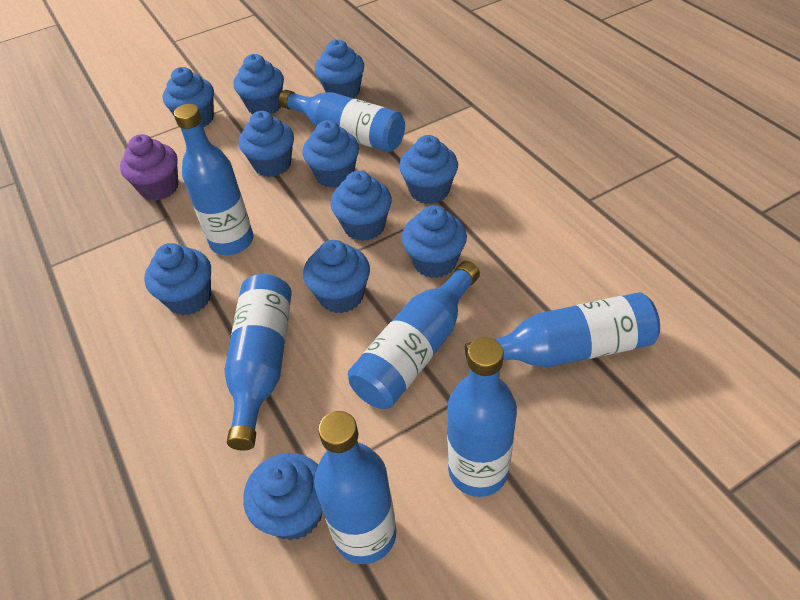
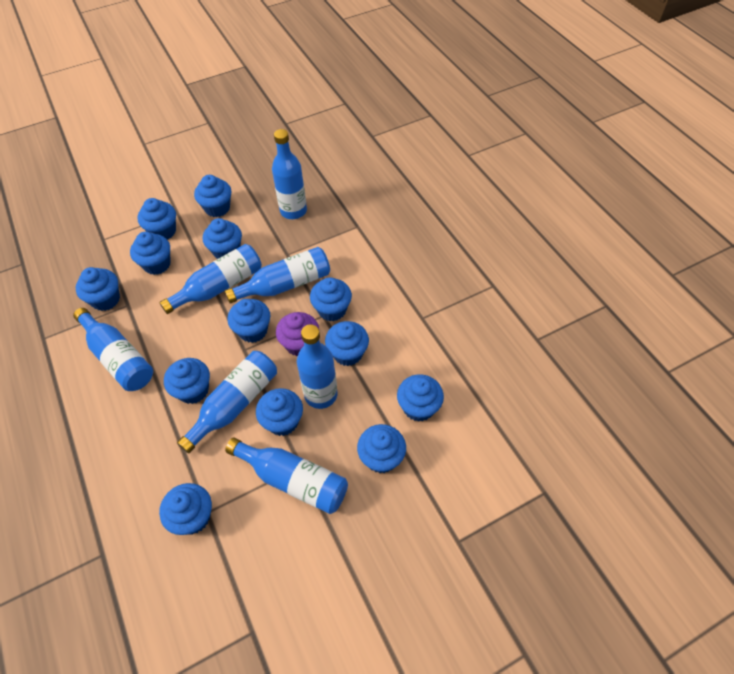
blue cupcake: [144,243,211,315] [162,67,214,127] [234,54,284,115] [239,111,294,177] [243,453,323,541] [303,120,359,188] [303,240,370,313] [315,39,364,98] [330,171,392,241] [399,135,458,204] [402,205,467,278] = 11 -> [76,267,120,311] [130,231,171,275] [137,198,176,239] [159,483,212,535] [164,358,210,404] [194,175,231,217] [203,218,242,259] [227,299,270,343] [256,388,303,436] [310,277,352,321] [325,321,369,366] [357,424,406,473] [397,374,444,422] = 13

